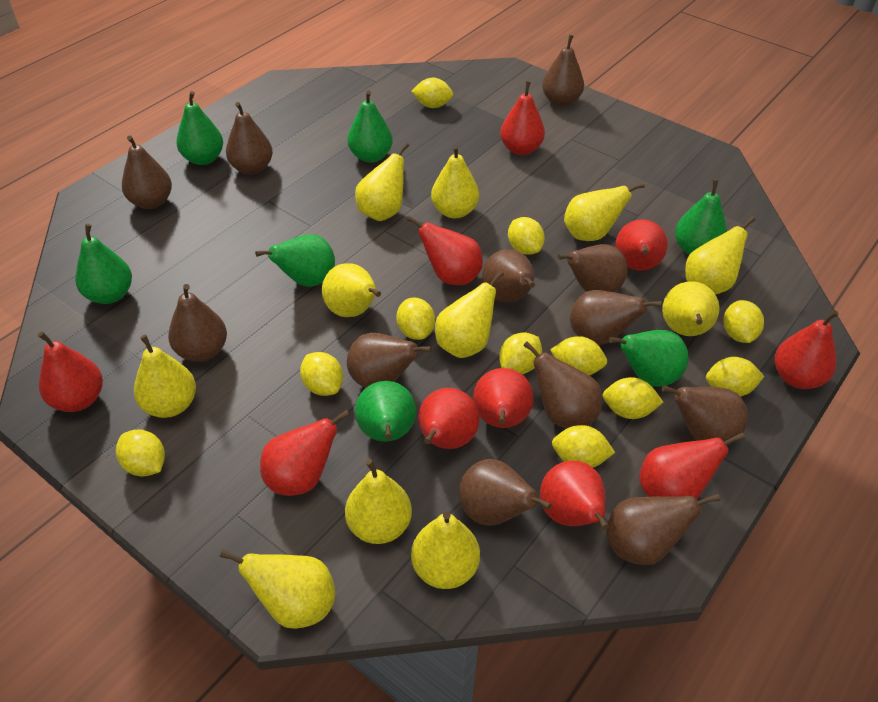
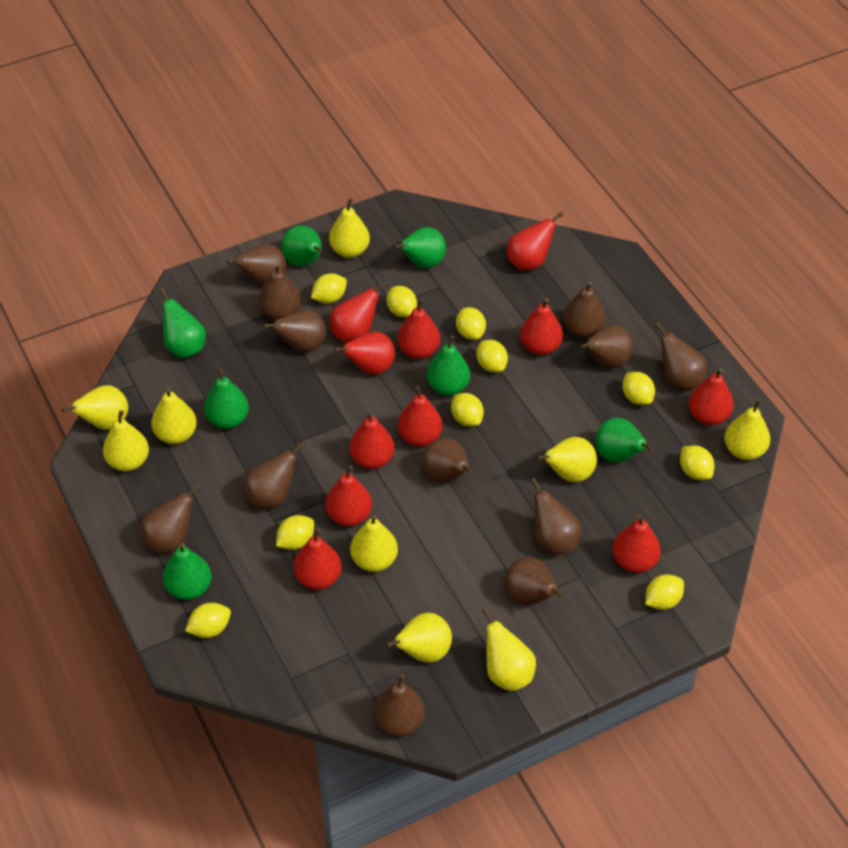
red pear: [38,332,103,412] [260,410,350,496] [407,216,483,285] [419,388,480,449] [473,368,533,428] [500,81,545,155] [540,461,609,530] [615,219,668,271] [639,433,745,499] [775,310,839,389] = 10 -> [294,528,342,590] [325,466,372,526] [330,281,387,343] [334,331,395,375] [349,411,395,469] [397,299,440,359] [398,385,442,447] [507,212,563,271] [520,298,563,355] [613,514,661,573] [689,369,734,426] = 11
yellow lemon: [116,429,165,477] [300,352,343,396] [396,298,435,340] [411,78,453,108] [499,332,542,374] [508,217,545,255] [550,336,607,375] [552,425,615,468] [603,377,663,419] [706,357,764,397] [723,300,764,343] = 11 -> [185,603,231,638] [276,515,314,550] [311,273,347,304] [387,286,417,318] [451,393,484,427] [456,307,486,340] [476,340,508,373] [622,372,655,405] [645,574,684,610] [680,445,715,480] = 10
yellow pear: [134,335,196,418] [220,550,335,629] [322,263,381,317] [345,459,412,544] [355,143,409,221] [411,512,480,589] [431,145,479,218] [435,271,504,358] [564,182,645,241] [662,281,719,336] [685,216,756,295] = 11 -> [62,385,128,430] [103,410,149,471] [151,387,197,444] [329,198,370,258] [350,515,398,572] [386,613,452,663] [483,608,536,691] [536,437,597,483] [724,399,770,460] = 9

